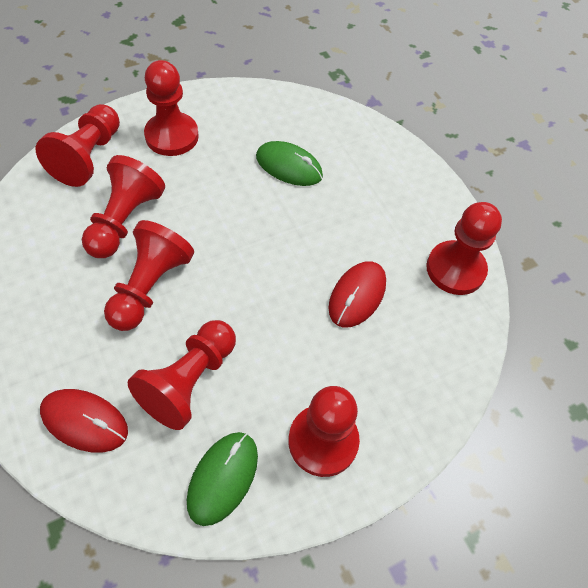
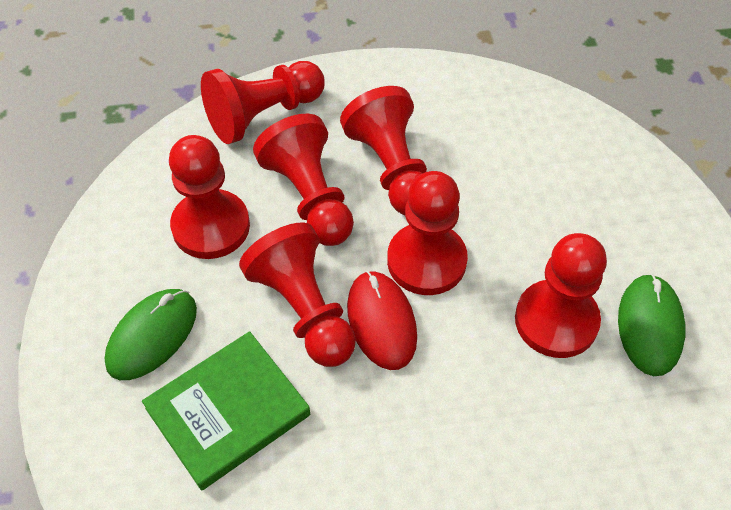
green book: none = 0 -> [142,331,310,490] = 1
red mouse: [40,389,128,453] [328,261,386,328] = 2 -> [347,271,417,370] = 1

